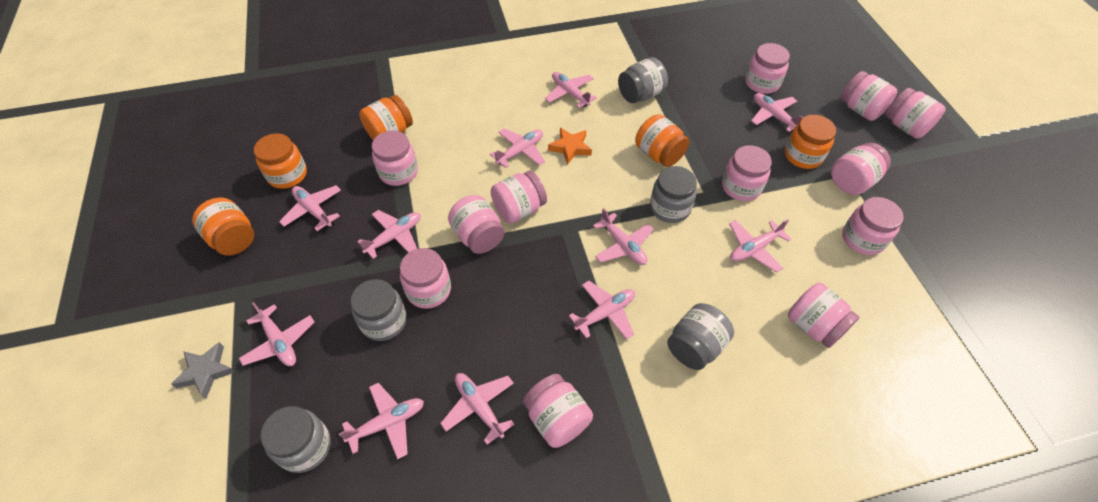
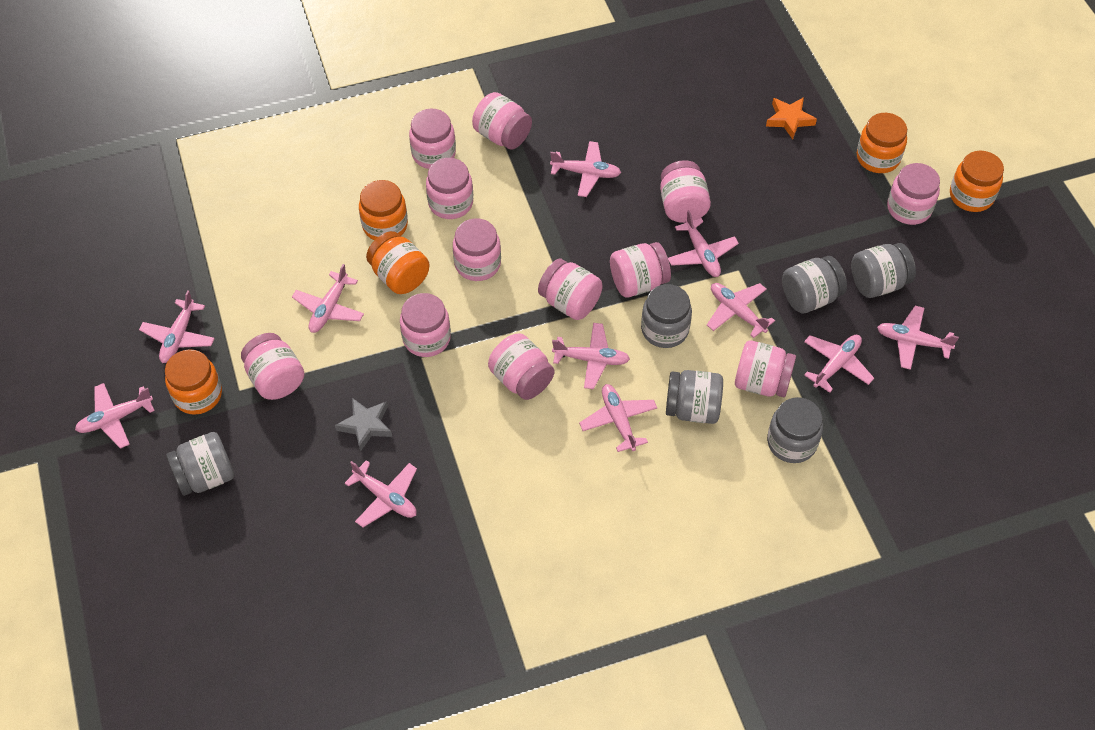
grey jar: [261,406,331,473] [350,279,407,341] [618,57,668,103] [650,166,697,223] [667,303,734,370] = 5 -> [166,432,235,496] [641,284,692,348] [666,370,723,424] [767,397,823,463] [782,256,847,313] [851,243,916,298] = 6

